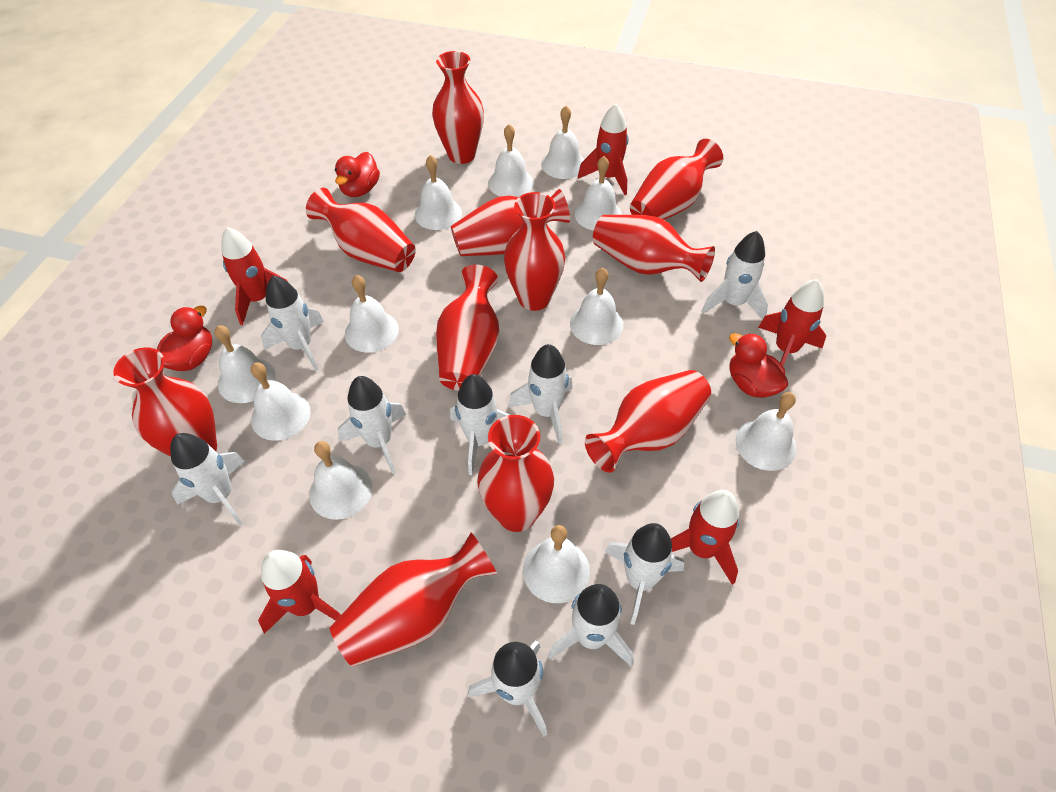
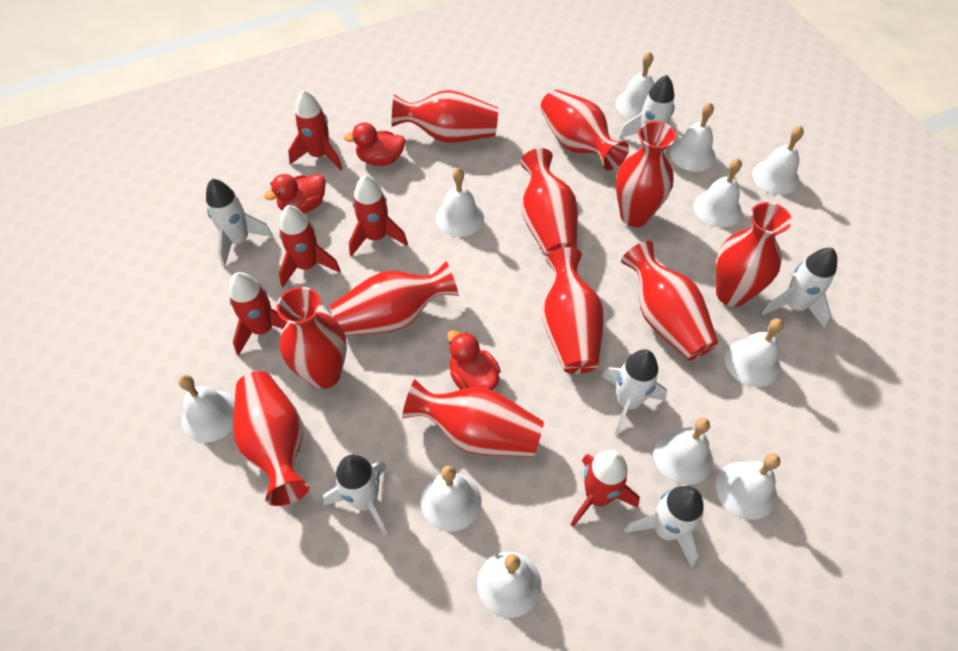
white rocket: [170,433,245,526] [261,276,324,371] [338,376,406,474] [450,374,509,475] [468,641,547,737] [508,344,573,444] [548,584,634,667] [605,523,684,625] [701,231,768,319] = 9 -> [206,179,273,267] [323,455,387,536] [602,349,667,435] [619,75,675,154] [624,486,704,567] [762,248,837,328] = 6

